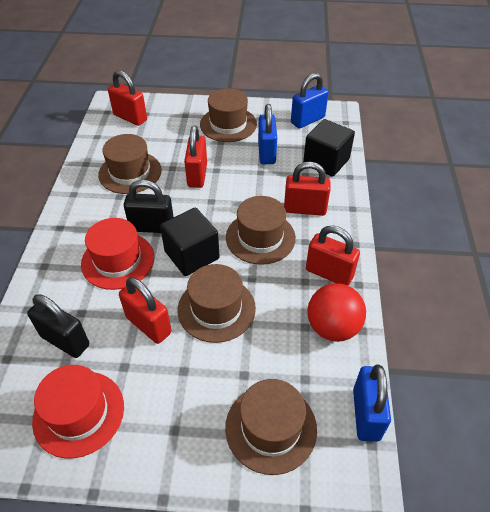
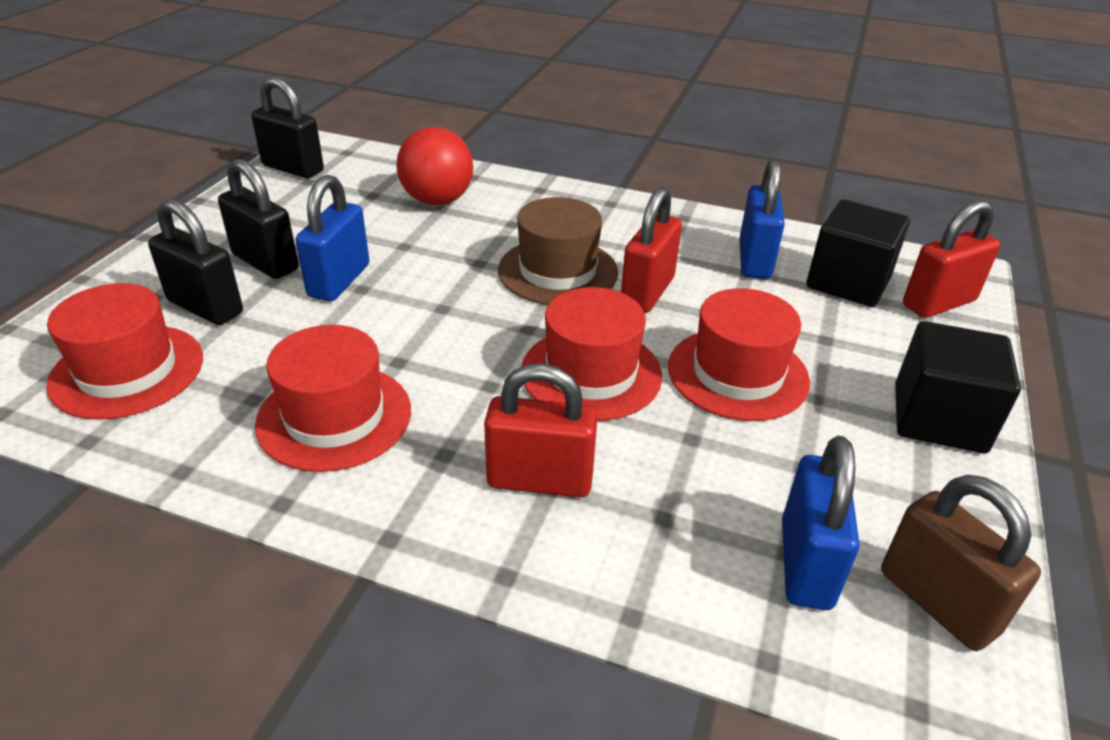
black padlock: [27,294,89,358] [124,180,174,233] = 2 -> [148,199,243,325] [218,159,299,279] [251,77,324,178] = 3
brown hat: [98,134,161,194] [178,264,256,343] [200,88,257,142] [225,379,317,475] [226,196,296,265] = 5 -> [498,197,618,305] = 1
brown padlock: none = 0 -> [881,475,1041,651] = 1
red hat: [32,365,124,459] [81,218,154,290] = 2 -> [46,283,203,420] [255,325,411,472] [521,287,662,421] [668,288,810,421] = 4
red padlock: [108,71,147,126] [119,277,172,344] [184,125,207,188] [284,162,331,216] [306,226,360,286] = 5 -> [484,363,598,497] [621,187,682,313] [903,201,1000,318] = 3

